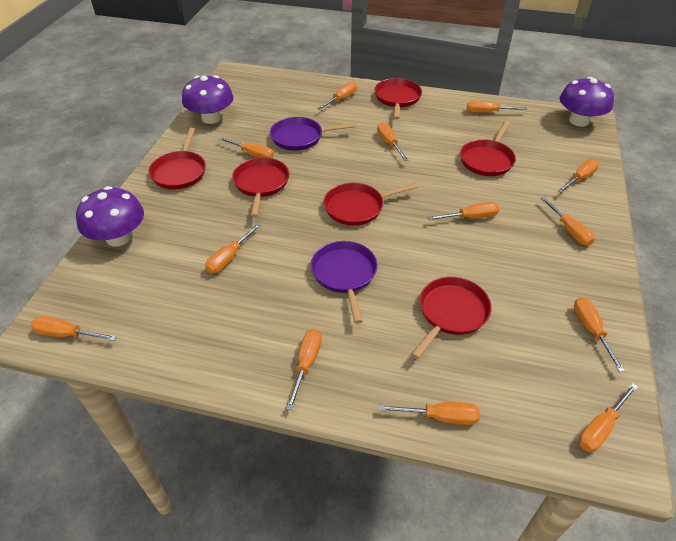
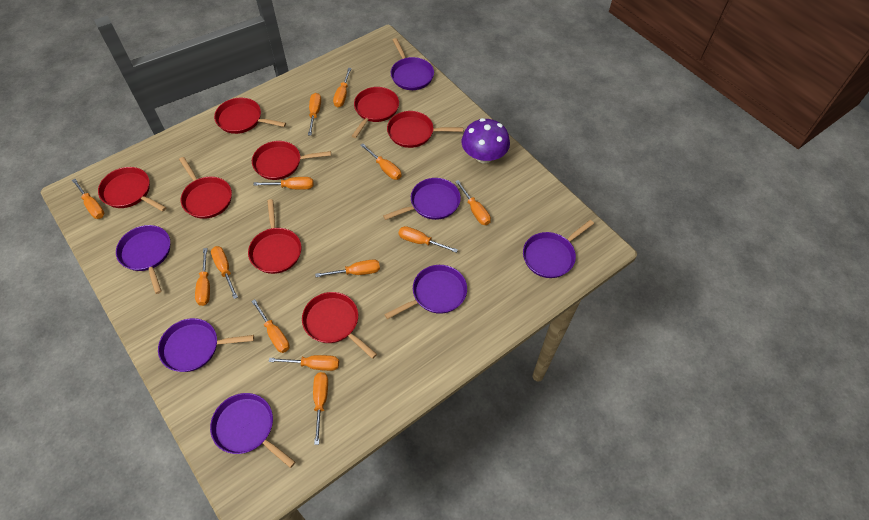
purple mushroom: [76,186,144,247] [182,75,234,124] [560,77,614,127] = 3 -> [462,118,510,163] = 1
purple pan: [270,117,355,151] [311,241,378,324] = 2 -> [116,225,170,294] [158,318,254,372] [210,393,295,468] [383,178,461,220] [384,265,467,319] [391,38,434,90] [523,220,594,278] = 7
red pan: [148,128,206,189] [232,157,289,217] [323,183,418,226] [374,78,422,119] [411,277,492,359] [460,121,516,176] = 6 -> [98,167,166,212] [179,157,232,219] [214,98,286,134] [248,199,301,274] [252,141,331,180] [302,292,377,359] [352,87,399,138] [387,111,463,148] = 8

